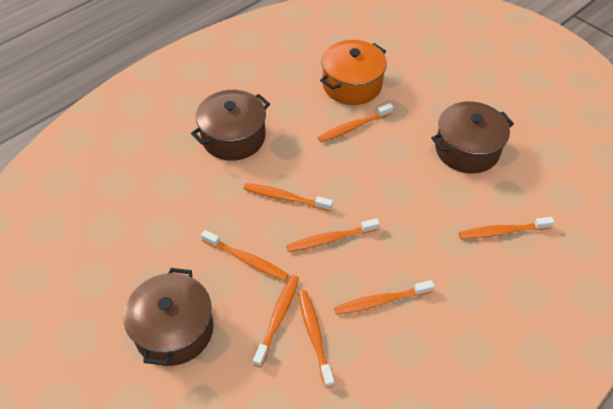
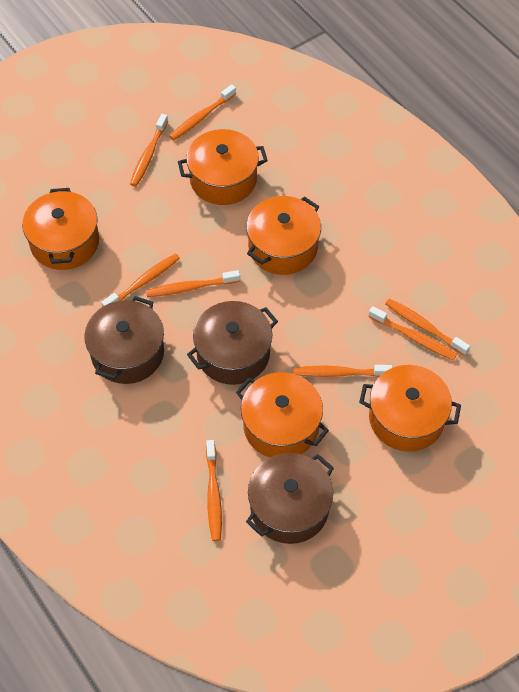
orange pot: [320,40,387,105] = 1 -> [22,188,99,270] [178,129,268,205] [236,372,329,458] [246,196,321,275] [359,365,461,452] = 5

